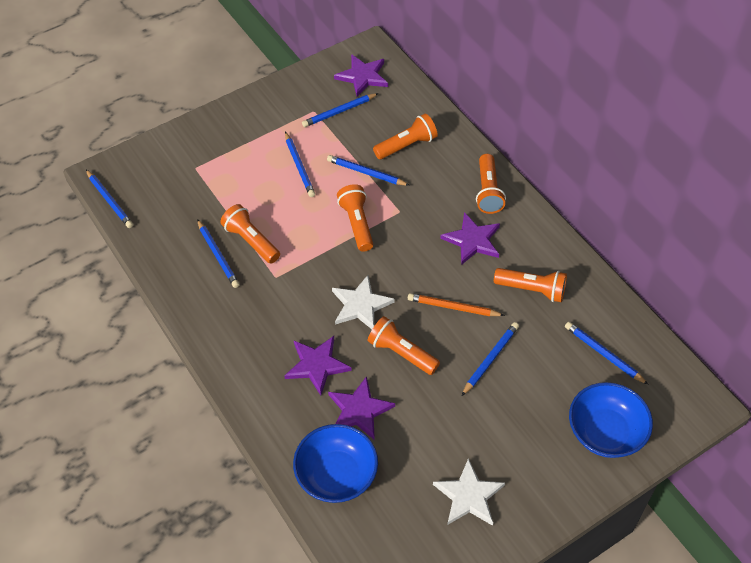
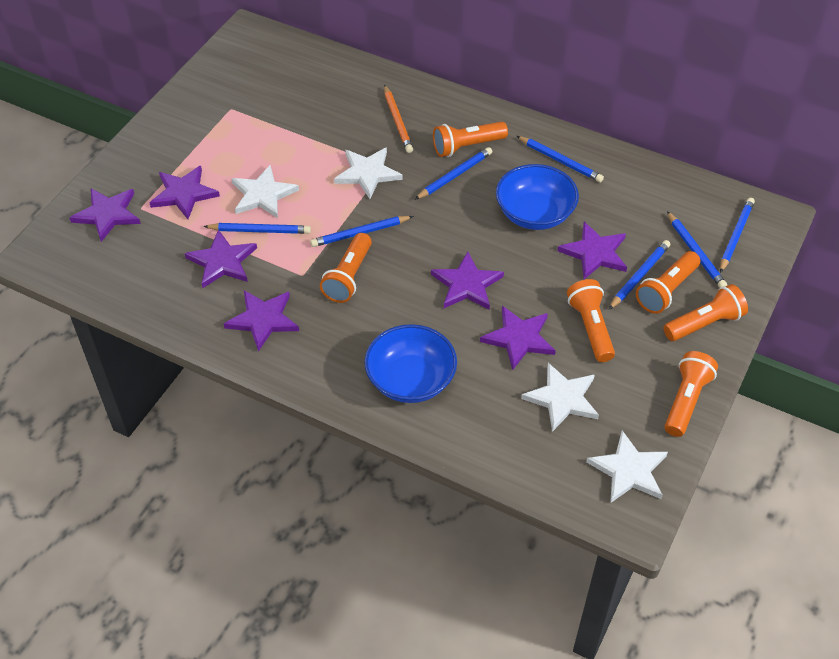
purple star: [284,336,352,396] [328,376,395,440] [334,54,388,97] [440,212,500,265] = 4 -> [70,188,141,242] [150,166,220,219] [184,230,257,288] [224,290,299,352] [431,252,504,310] [480,306,556,370] [557,222,627,279] = 7
white star: [332,275,395,329] [433,458,505,526] = 2 -> [232,165,299,218] [334,147,402,199] [521,363,599,432] [586,430,668,503] = 4

